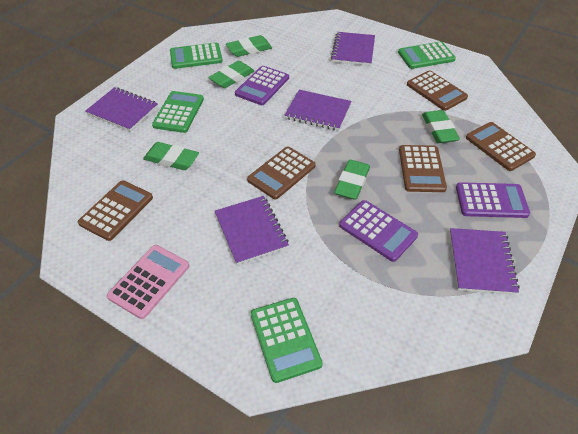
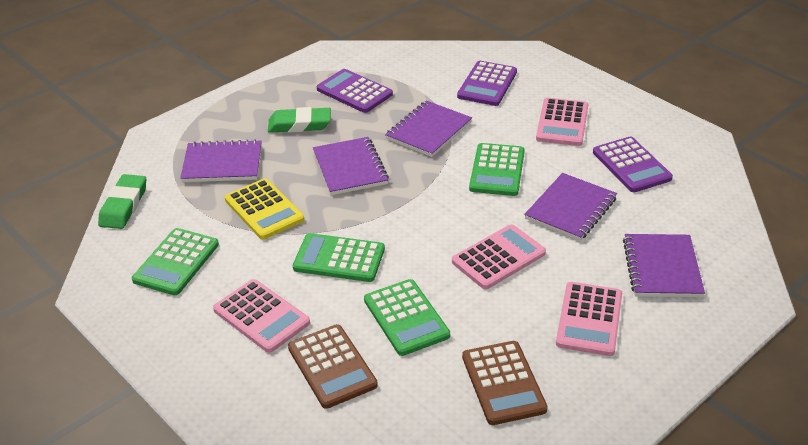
brown calculator: [78,180,153,241] [247,147,316,199] [399,145,447,192] [407,70,468,111] [466,122,536,171] = 5 -> [288,324,378,409] [462,341,547,425] = 2
green eraser: [143,142,199,170] [208,61,254,88] [226,35,272,57] [334,160,370,200] [422,110,460,143] = 5 -> [98,174,146,229] [268,107,331,133] = 2
pink calculator: [107,245,189,319] = 1 -> [213,279,310,353] [452,224,546,289] [536,98,588,146] [556,282,622,356] = 4
yellow calculator: none = 0 -> [225,179,304,239] = 1

